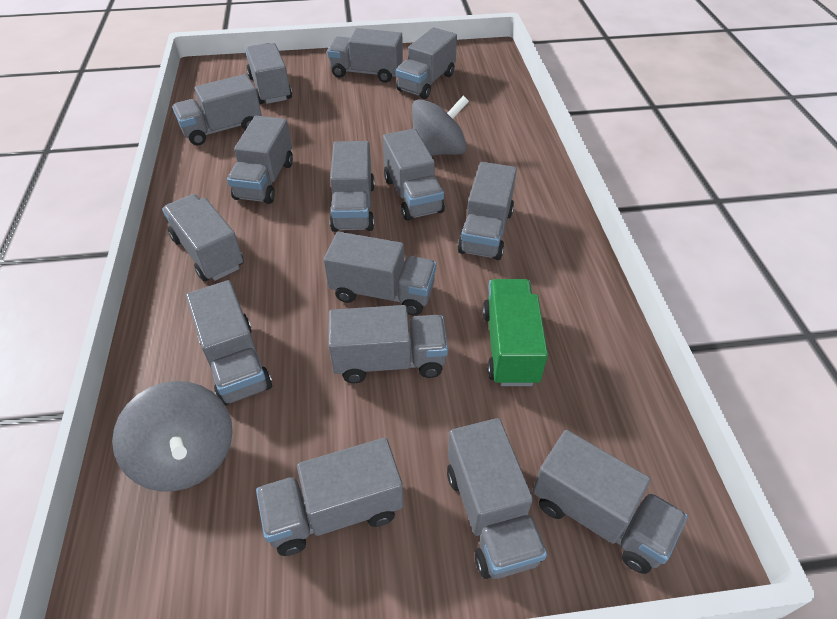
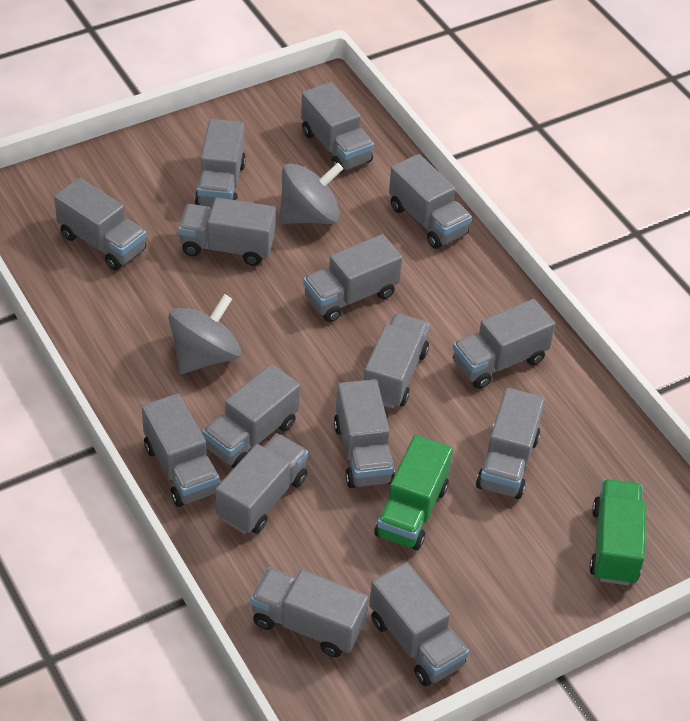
green truck: [482,279,548,386] = 1 -> [374,435,453,550] [589,479,646,585] = 2

